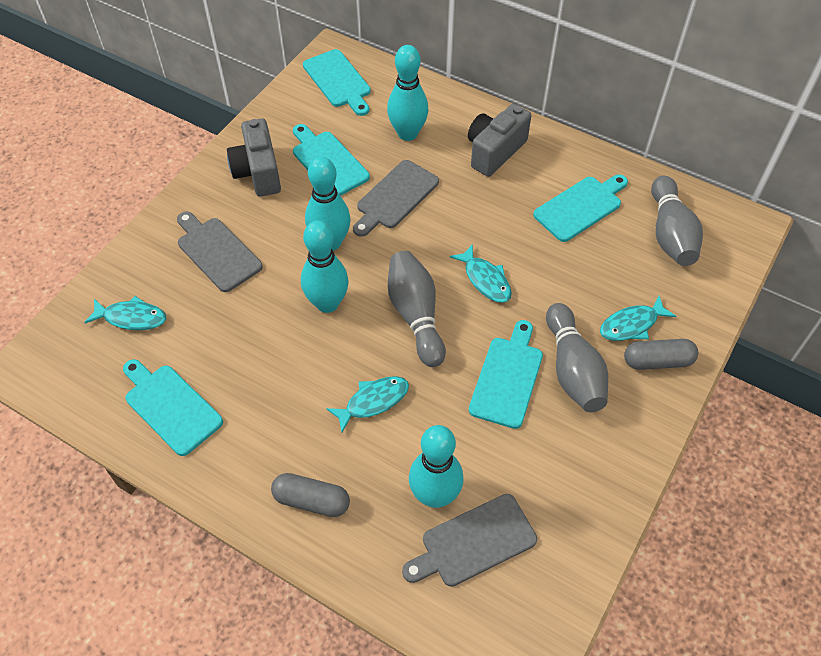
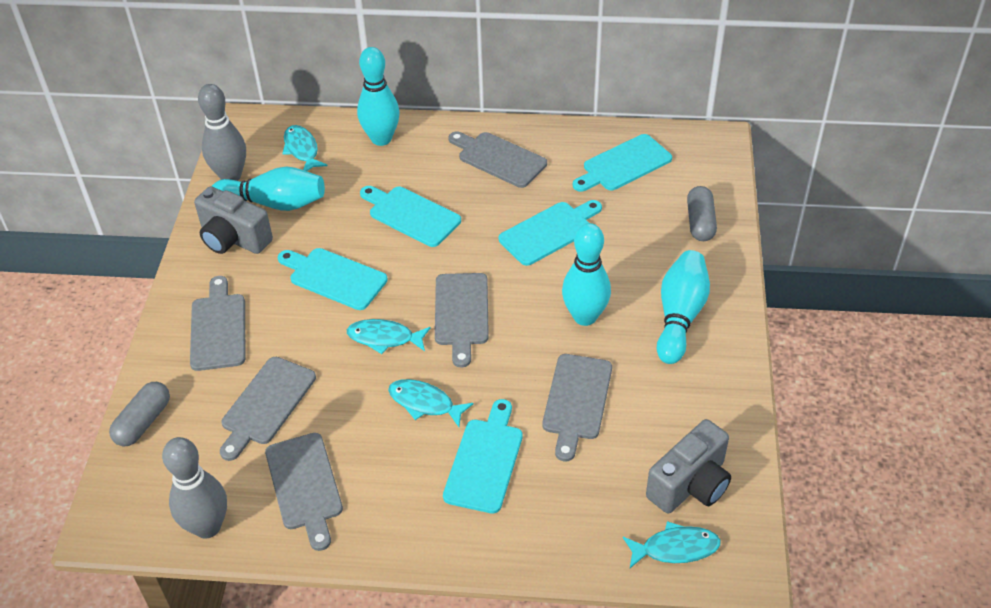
grey bowling pin: [388,251,446,367] [546,303,608,412] [651,176,703,266] = 3 -> [162,437,227,539] [198,84,246,181] = 2
grey cutting board: [177,211,263,292] [353,160,439,237] [402,494,537,587] = 3 -> [190,276,246,371] [220,357,316,461] [265,433,343,551] [435,273,489,368] [448,132,547,188] [542,354,612,461] = 6

